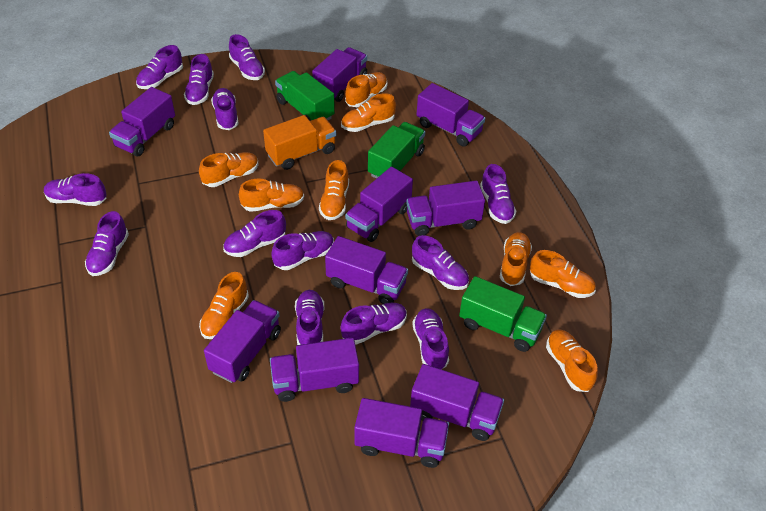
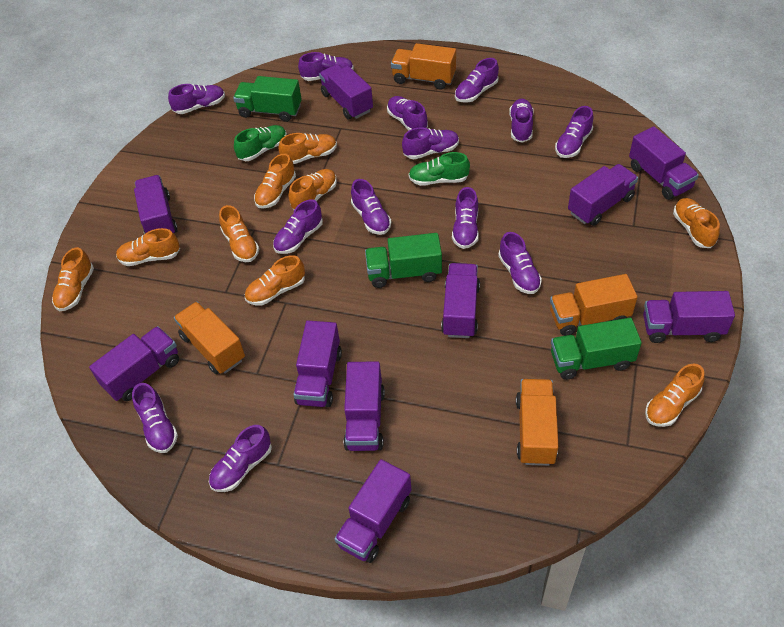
green shoe: none = 0 -> [234,125,287,161] [408,152,470,186] = 2
orange truck: [263,115,336,170] = 1 -> [174,302,245,374] [391,43,456,90] [516,379,559,466] [550,274,637,336] = 4

